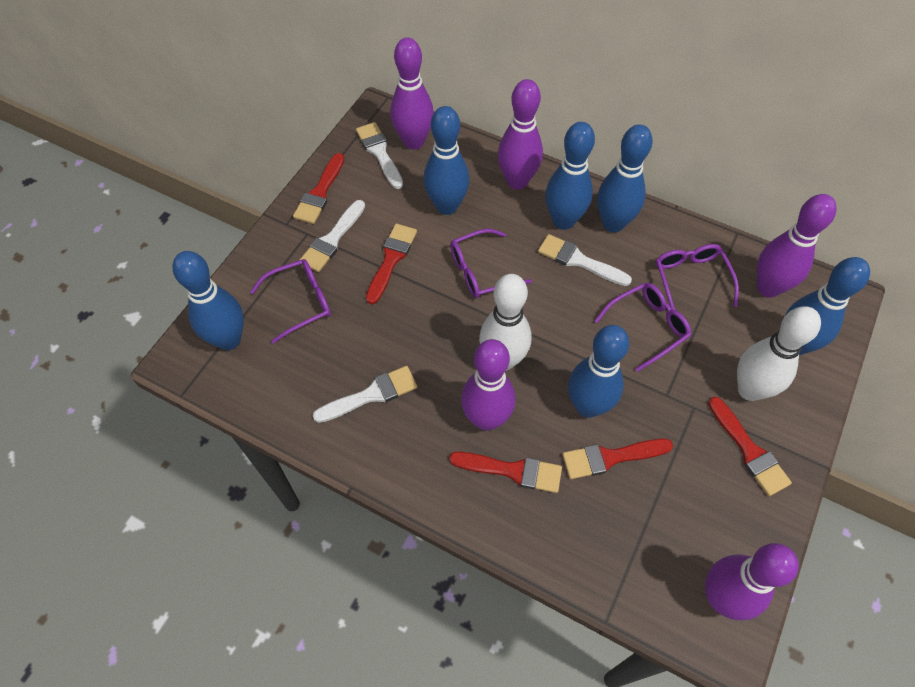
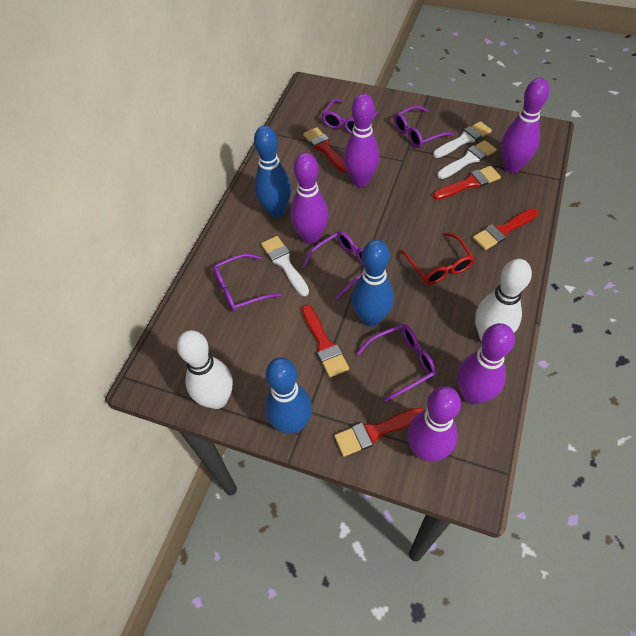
blue bowling pin: [173,251,244,350] [423,106,470,215] [545,122,595,230] [568,325,629,418] [597,124,653,232] [786,257,870,355] = 6 -> [254,125,291,217] [265,357,312,434] [351,239,394,327] = 3
purple glasses: [250,259,331,344] [450,229,532,298] [594,283,691,372] [656,244,739,310] = 4 -> [213,254,282,312] [302,231,364,299] [322,99,380,134] [356,324,436,402] [394,105,454,148] = 5
red glasses: none = 0 -> [400,233,475,285] = 1
white brush: [300,200,365,272] [312,366,417,423] [356,122,403,189] [538,234,632,286] = 4 -> [261,236,309,296] [433,121,492,158] [437,140,497,179] = 3

